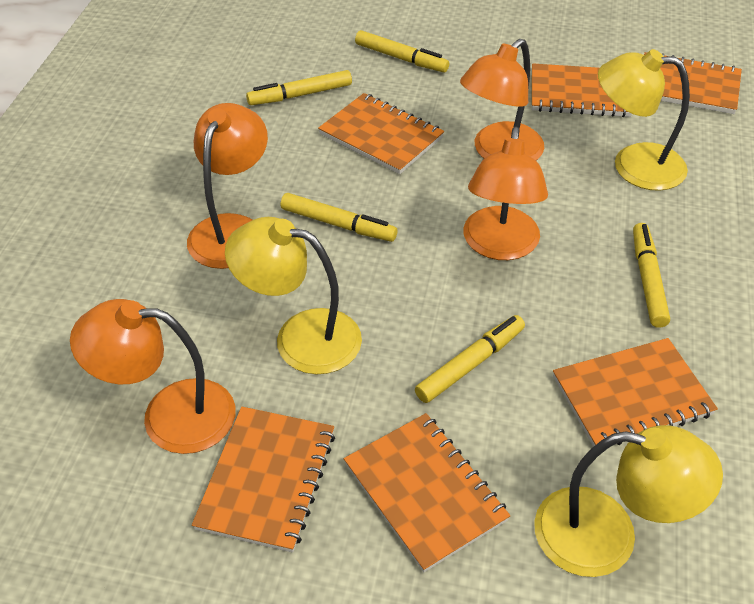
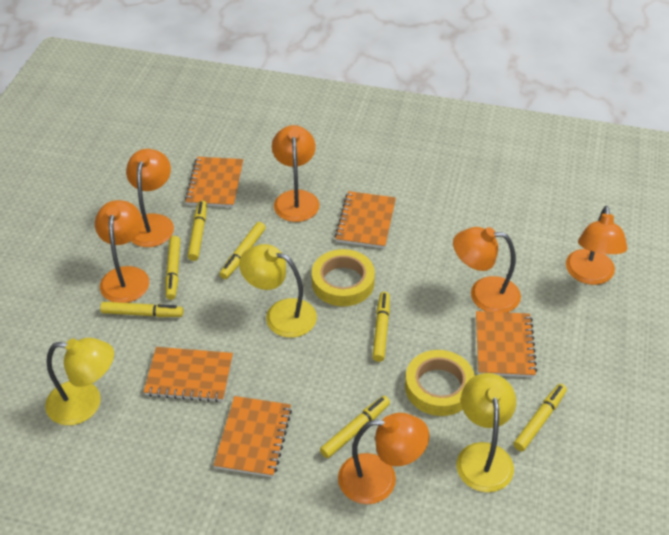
orange lamp: [70,299,235,454] [187,103,268,269] [460,39,544,160] [463,126,548,260] = 4 -> [95,200,149,303] [126,149,174,247] [272,125,320,222] [338,413,429,504] [453,227,521,313] [566,206,627,285] = 6
orange notebook: [192,407,335,553] [318,93,444,174] [344,413,510,572] [532,63,632,117] [553,338,718,447] [644,52,742,114] = 6 -> [144,347,233,402] [185,157,243,207] [214,396,292,477] [334,191,396,249] [476,311,537,378] = 5
yellow marker: [246,70,352,105] [281,193,397,242] [355,30,449,72] [415,315,525,403] [633,223,670,328] = 5 -> [100,302,184,317] [165,236,180,300] [188,201,207,261] [219,222,266,279] [320,396,390,458] [372,292,390,362] [513,384,567,451] = 7
yellow tape: none = 0 -> [312,249,375,306] [405,350,475,416] = 2

